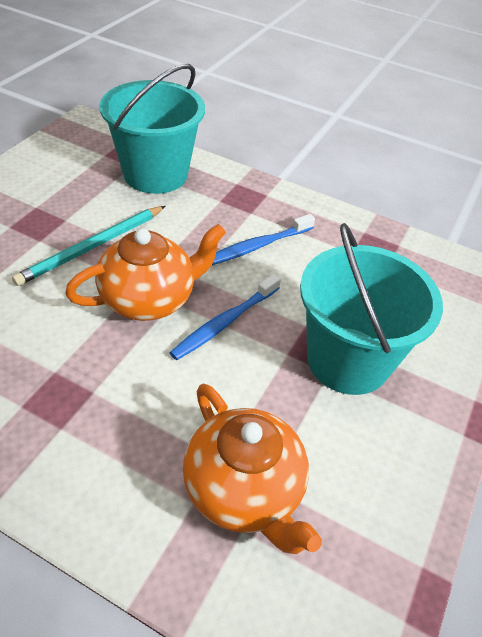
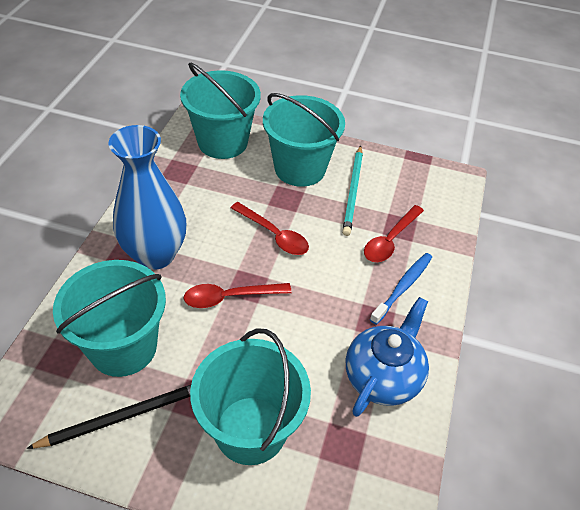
black pencil: none = 0 -> [26,385,191,449] = 1
blue teapot: none = 0 -> [346,297,429,417] = 1
blue toothbrush: [170,274,281,360] [212,214,315,265] = 2 -> [370,253,432,325] = 1
blue vase: none = 0 -> [109,125,186,270] = 1
orange teapot: [65,224,226,321] [183,384,322,554] = 2 -> none = 0
red spoon: none = 0 -> [184,283,292,308] [231,202,309,255] [364,205,424,262] = 3
turquoise bucket: [99,64,205,194] [300,223,443,395] = 2 -> [53,260,166,377] [180,63,261,159] [190,328,311,465] [263,93,345,187] = 4

